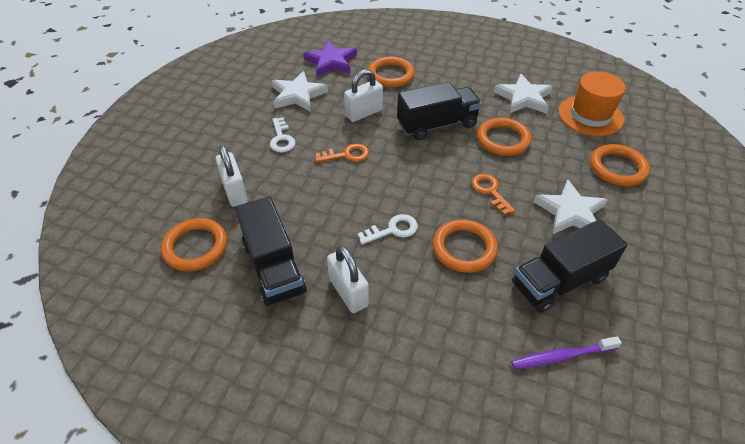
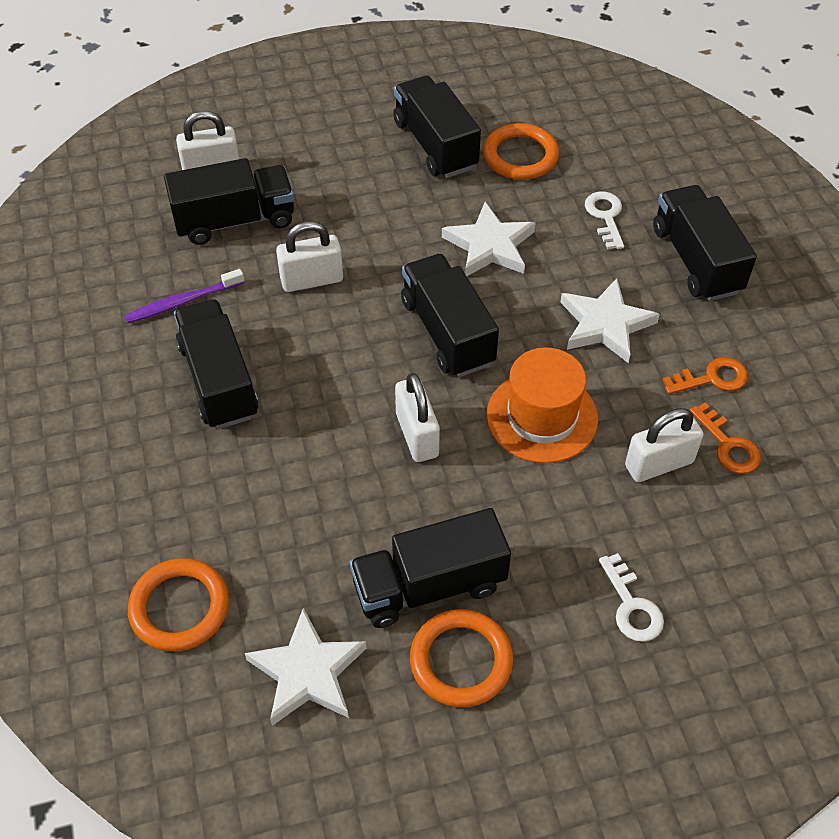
black truck: [235,197,307,306] [397,82,482,140] [512,219,628,313] = 3 -> [164,158,294,245] [174,299,258,429] [350,508,511,628] [393,76,481,178] [401,254,499,377] [653,185,757,301] = 6
orange ring: [161,218,227,271] [368,56,415,87] [433,219,498,273] [477,118,532,156] [590,144,650,186] = 5 -> [128,558,229,651] [410,609,513,707] [483,123,559,180] = 3
purple star: [303,41,357,76] = 1 -> none = 0
white padlock: [216,145,248,207] [327,245,369,313] [344,69,383,122] = 3 -> [176,111,239,170] [276,221,343,292] [395,373,440,462] [625,408,704,482] = 4

